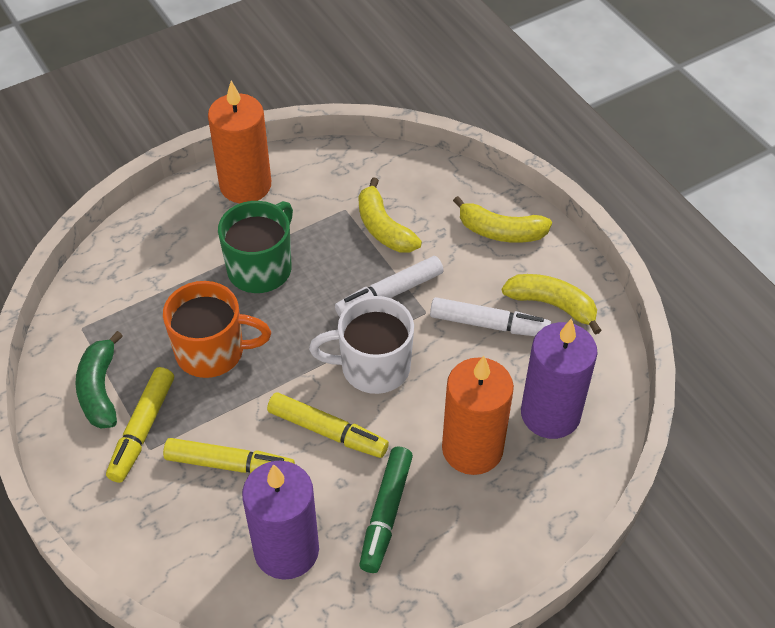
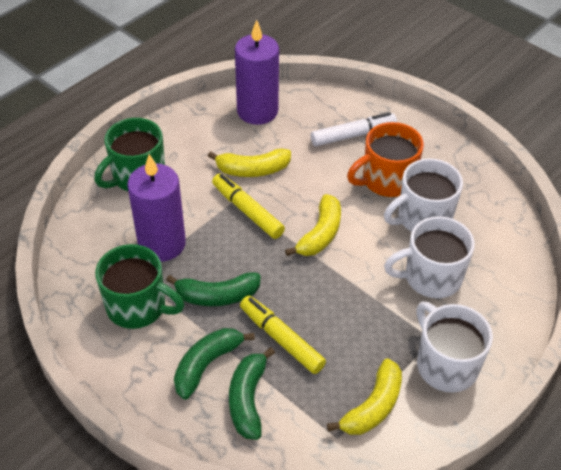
green banana: [75,331,123,429] = 1 -> [166,272,261,306] [174,328,255,400] [229,347,275,440] = 3
green marker: [359,446,413,573] = 1 -> none = 0
green mug: [218,201,293,293] = 1 -> [94,118,165,191] [95,244,184,329] = 2
orange candle: [208,81,271,203] [442,356,514,475] = 2 -> none = 0
white marker: [335,256,444,317] [430,297,551,336] = 2 -> [311,112,397,147] = 1
white mug: [309,296,414,394] = 1 -> [384,158,463,232] [384,216,475,298] [417,302,493,393] = 3
yellow marker: [106,367,174,483] [163,438,295,474] [267,392,389,458] = 3 -> [212,173,285,239] [240,296,326,374] = 2

